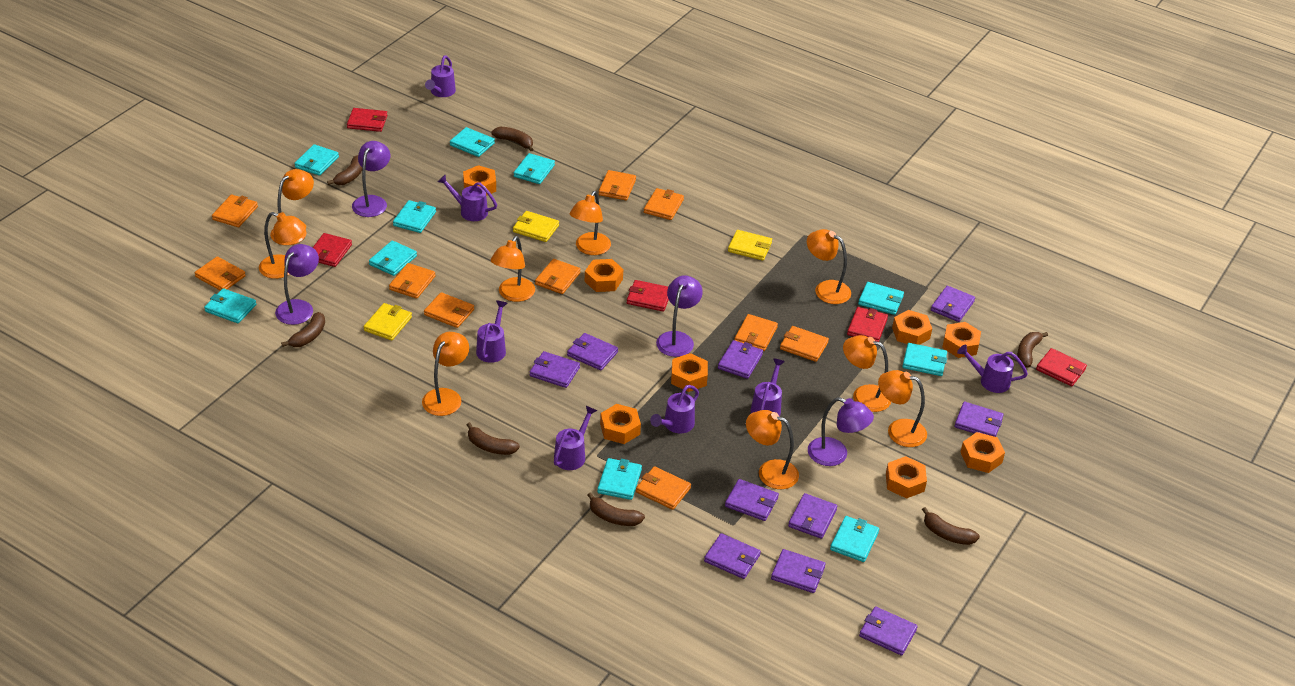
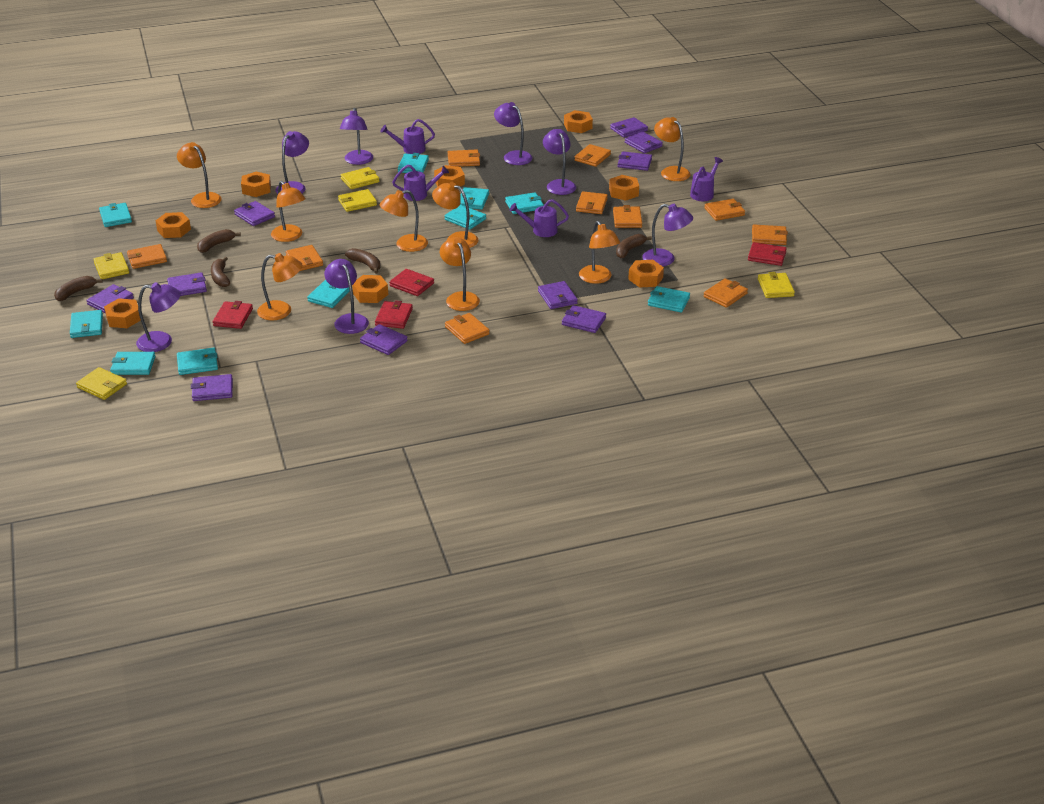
brown banana: [281,312,325,347] [327,155,362,185] [467,422,520,455] [491,127,534,151] [588,492,645,526] [922,507,980,545] [1017,332,1048,368] = 7 -> [54,276,103,301] [197,229,241,253] [211,257,230,287] [345,248,381,274] [616,234,652,258] = 5
orange lamp: [259,212,306,279] [270,169,314,245] [422,332,469,416] [490,236,535,302] [570,191,611,255] [746,410,799,489] [807,229,851,304] [843,335,891,412] [878,370,927,447] = 9 -> [177,142,222,208] [257,253,302,320] [271,181,306,242] [379,190,428,252] [432,182,478,248] [440,237,480,311] [579,221,620,284] [654,117,691,181] = 8
purple lamp: [275,244,319,325] [352,141,390,217] [656,275,703,357] [808,397,874,466] = 4 -> [136,282,181,352] [276,131,309,194] [324,259,369,334] [340,108,373,165] [494,102,532,165] [543,129,576,195] [642,204,693,266] = 7
purple watering can: [425,55,456,97] [438,175,497,221] [476,301,507,363] [554,406,597,470] [650,385,699,433] [751,358,785,417] [957,345,1028,393] = 7 -> [380,119,435,154] [392,165,449,201] [509,199,569,237] [690,157,723,201] = 4
red wallet: [313,233,352,267] [347,108,388,132] [627,280,669,312] [847,307,888,342] [1036,348,1087,386] = 5 -> [212,301,253,329] [375,300,413,329] [389,269,434,296] [748,242,787,266] = 4
yellow wallet: [364,303,412,340] [513,211,559,242] [728,230,772,261] = 3 -> [76,367,127,400] [93,252,129,279] [338,189,377,212] [341,167,380,189] [758,272,795,298] = 5

